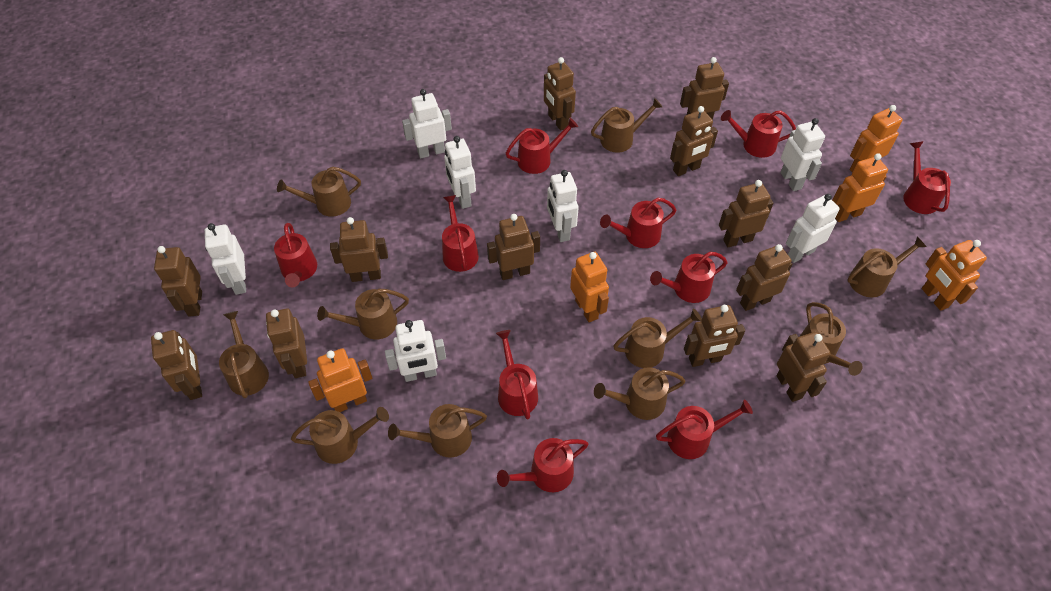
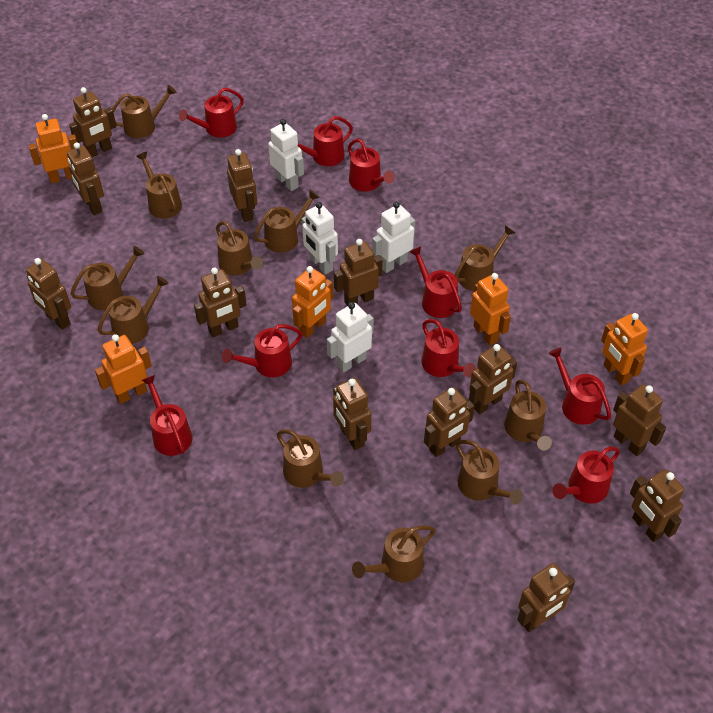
brown watering can: [219,311,269,398] [277,167,361,217] [291,407,389,464] [317,289,409,339] [388,404,487,458] [591,98,662,153] [594,367,685,420] [613,309,702,368] [799,302,863,376] [847,236,927,298] = 10 -> [70,246,144,310] [97,276,169,344] [112,85,177,138] [136,152,182,218] [216,221,263,276] [254,190,320,253] [277,429,344,488] [352,525,436,582] [455,225,515,291] [456,440,523,505] [504,380,552,450] = 11
red watering can: [274,223,317,287] [442,195,479,272] [496,330,538,420] [497,438,588,492] [506,118,578,174] [600,198,676,248] [650,252,728,303] [656,400,753,459] [721,110,796,158] [903,141,951,214] = 10 -> [141,375,193,456] [179,88,244,138] [222,324,303,377] [298,116,353,166] [348,139,395,191] [409,246,462,318] [422,319,476,377] [548,347,611,425] [552,447,620,504] = 9
white robot: [205,223,246,295] [385,320,446,382] [402,89,452,159] [444,136,476,209] [547,170,579,242] [780,118,825,191] [786,194,839,263] = 7 -> [268,119,304,191] [302,202,338,275] [327,302,374,373] [372,202,415,273] = 4

